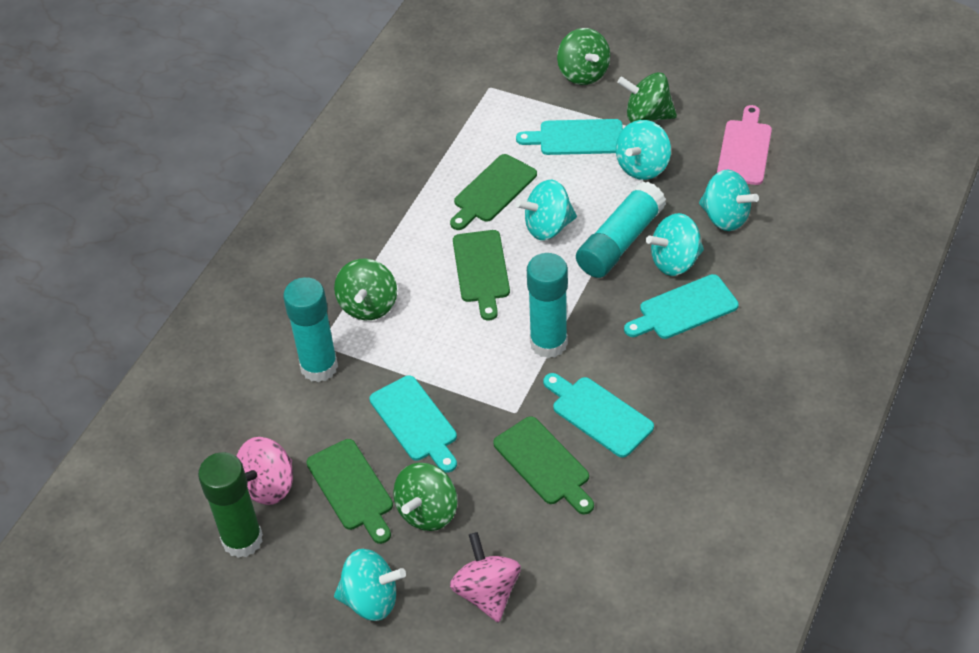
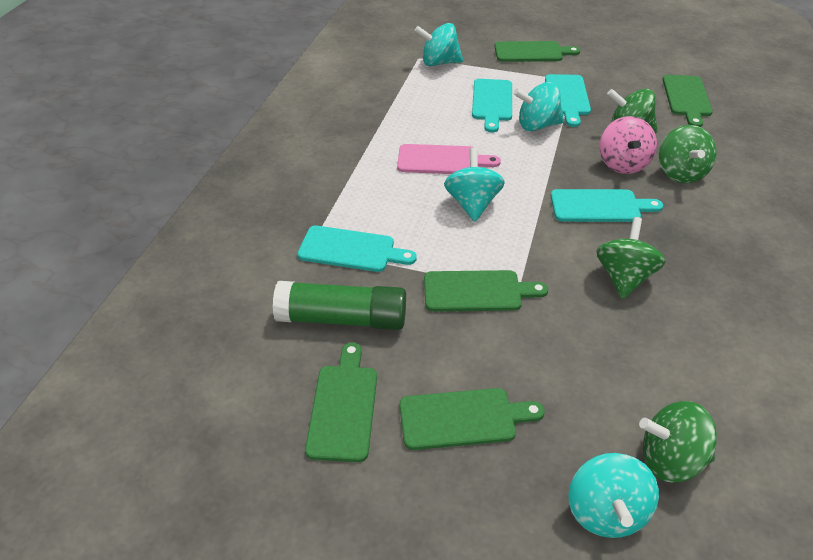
green cutting board: [306,439,393,544] [450,154,537,230] [453,230,510,321] [493,416,594,515] = 4 -> [305,342,377,462] [400,388,545,450] [424,270,548,312] [494,41,580,62] [663,75,713,127] = 5
pink spinning top: [236,437,293,505] [450,532,521,623] = 2 -> [599,116,657,174] = 1
turquoise glue stick: [283,277,338,382] [527,253,568,358] [576,181,666,278] = 3 -> none = 0
turquoise spinning top: [334,549,406,621] [515,180,577,240] [616,120,671,180] [646,213,704,276] [699,170,759,231] = 5 -> [414,23,463,66] [444,147,505,222] [513,82,564,131] [568,453,659,538] = 4

